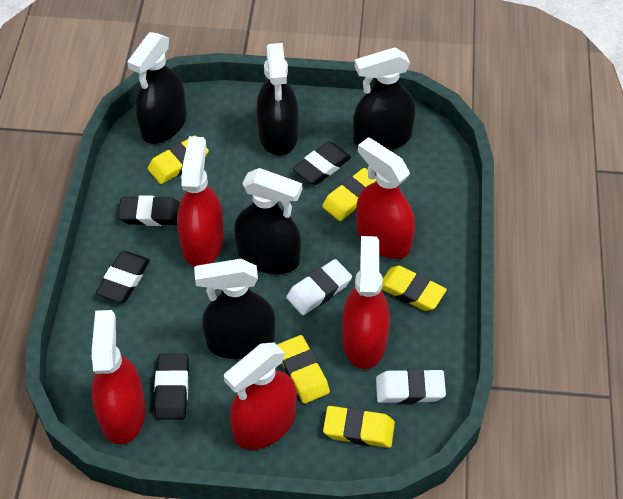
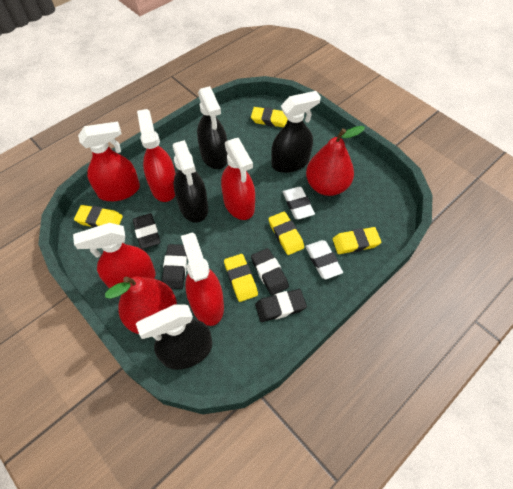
black spray bottle: [127,32,186,144] [194,259,275,359] [234,168,302,274] [257,43,298,156] [353,47,416,151] = 5 -> [136,305,212,370] [172,140,208,223] [197,86,228,169] [271,91,321,173] = 4
red pear: none = 0 -> [105,276,177,334] [306,126,365,196] = 2

